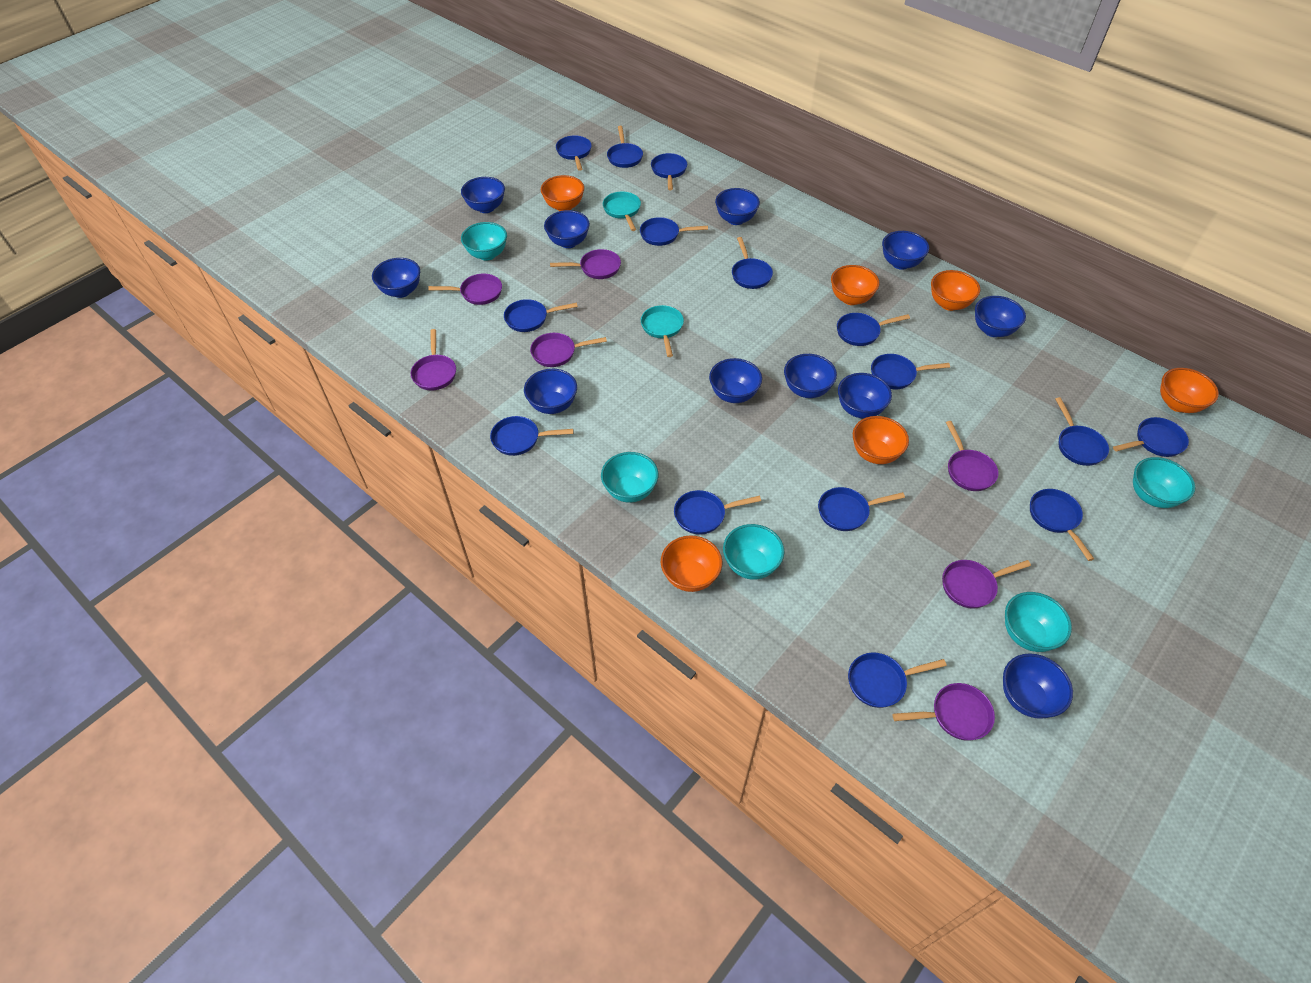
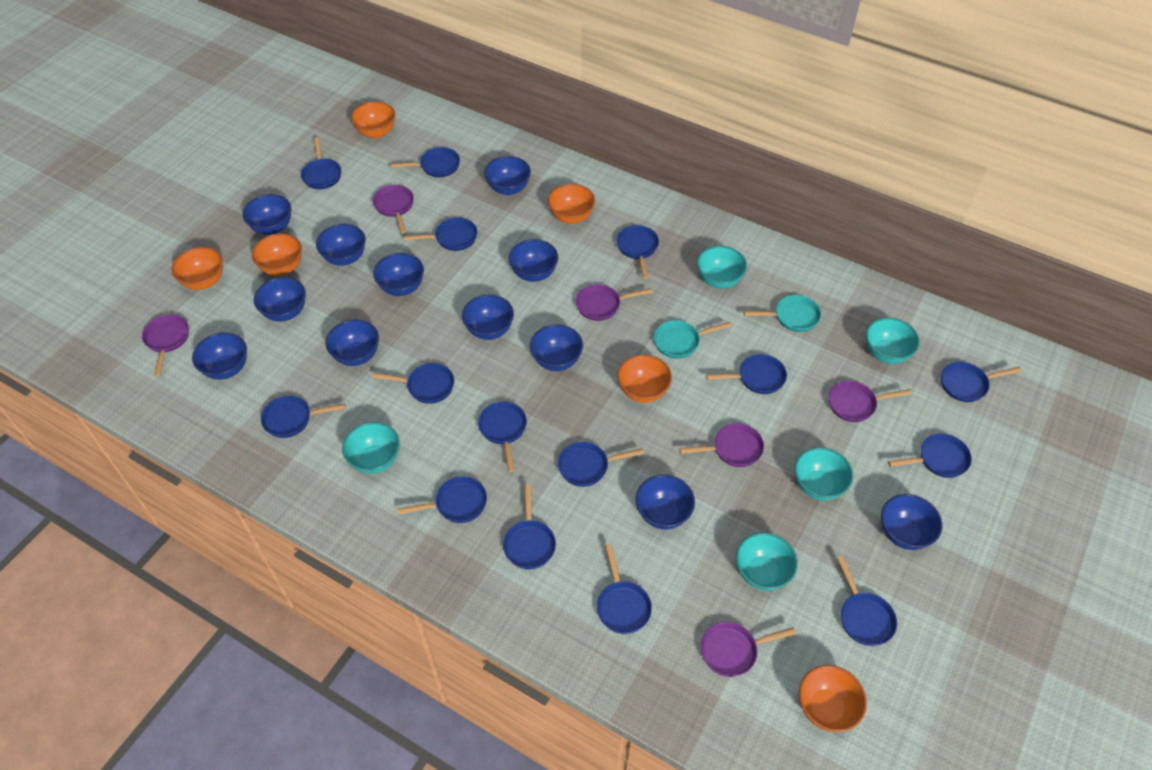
blue bowl: [372,258,420,298] [461,177,505,213] [524,369,577,414] [544,210,590,248] [709,358,762,403] [715,188,760,225] [784,354,837,398] [838,373,892,418] [882,231,929,270] [975,296,1026,337] [1003,653,1073,719] = 11 -> [192,332,247,380] [243,194,291,235] [254,277,306,322] [316,224,366,266] [325,320,379,366] [373,253,424,296] [462,295,514,340] [484,156,531,195] [509,239,558,282] [530,324,583,371] [636,475,695,529] [881,494,942,550] = 12
purple pan: [411,329,456,390] [428,274,502,305] [530,333,607,367] [550,249,621,279] [893,683,995,741] [942,560,1031,609] [946,421,999,491] = 7 -> [142,314,189,377] [372,185,414,233] [576,284,652,321] [679,423,764,467] [701,622,796,677] [829,381,912,422] = 6

